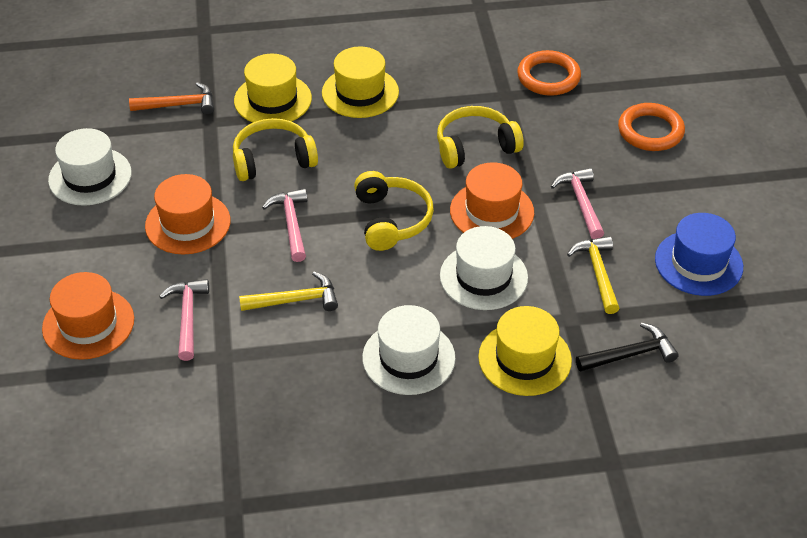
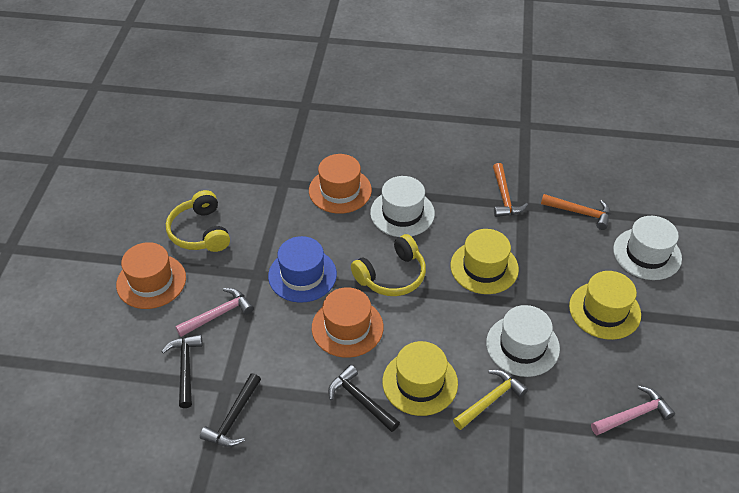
black hammer: [576,322,679,372] = 1 -> [161,334,203,408] [200,373,261,447] [328,365,400,432] = 3
orange hammer: [129,82,214,114] = 1 -> [493,163,528,217] [541,194,610,230] = 2
orange ring: [517,50,581,96] [618,103,685,151] = 2 -> none = 0
pink hammer: [159,279,209,361] [262,188,307,262] [551,168,604,239] = 3 -> [175,288,254,337] [591,386,675,435] = 2
yellow hammer: [239,272,338,311] [567,236,620,314] = 2 -> [453,369,528,430] = 1
yellow headphones: [233,118,318,181] [354,171,434,251] [437,106,524,169] = 3 -> [166,190,230,252] [351,234,426,296] = 2

